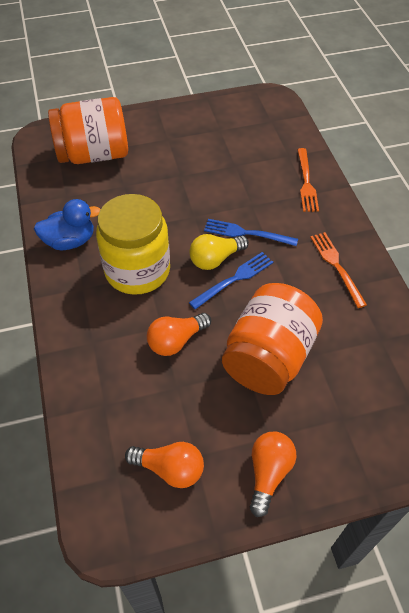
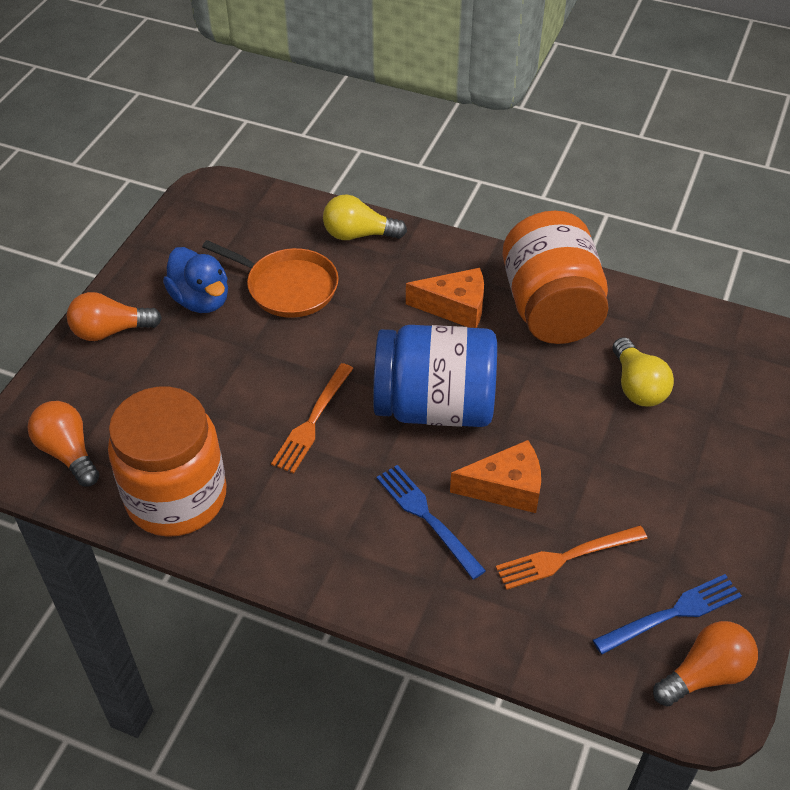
blue jar: none = 0 -> [373,325,497,427] = 1
orange cheese: none = 0 -> [406,268,484,328] [450,440,541,513] = 2
orange pan: none = 0 -> [202,240,339,318] = 1
yellow jar: [96,194,170,295] = 1 -> none = 0
yellow light bulb: [189,234,249,270] = 1 -> [323,194,407,240] [613,337,674,407] = 2

